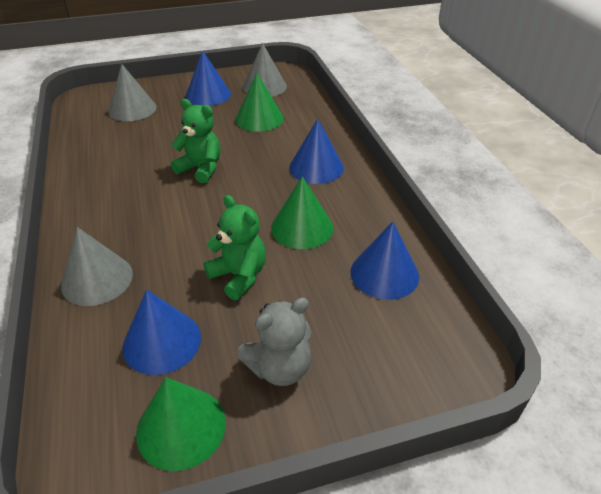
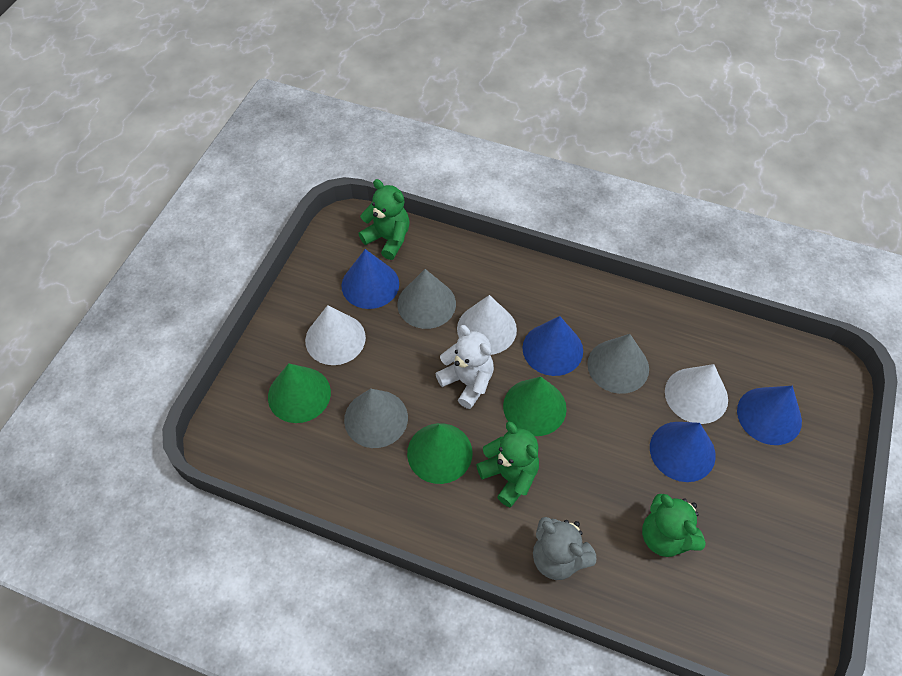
green teddy bear: [171,99,221,183] [203,195,266,300] = 2 -> [359,179,410,260] [476,421,539,507] [642,494,706,557] = 3
white cone: none = 0 -> [305,305,366,365] [457,295,517,355] [665,364,728,424] = 3
white teddy bear: none = 0 -> [436,325,494,409] = 1

